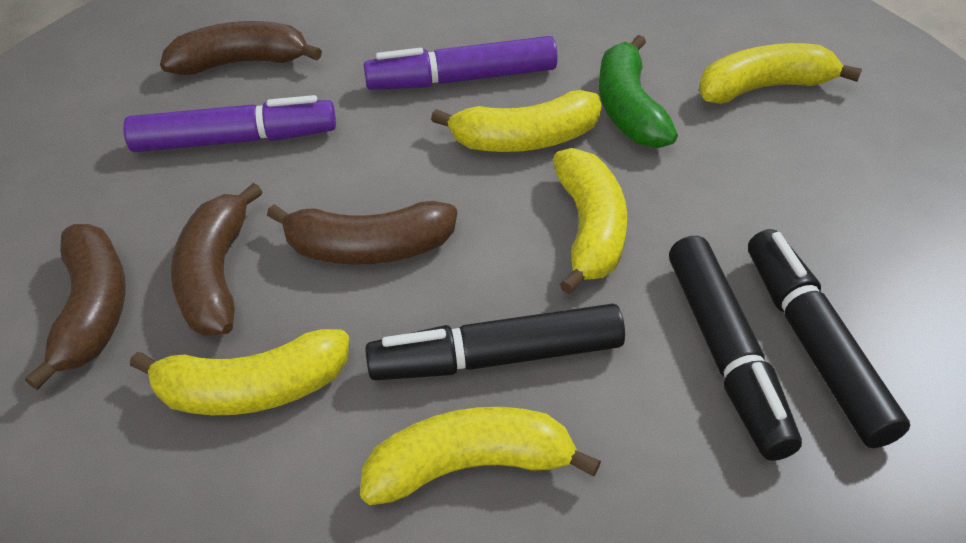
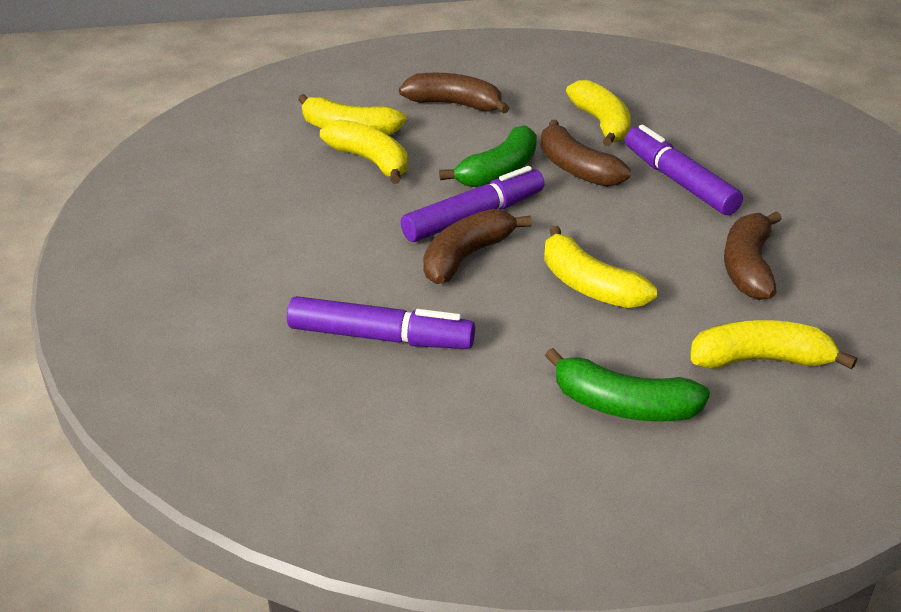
black marker: [365,304,625,380] [669,236,802,461] [748,229,910,448] = 3 -> none = 0
green banana: [599,35,678,148] = 1 -> [439,125,537,187] [545,348,710,422] = 2
purple marker: [123,95,336,152] [364,36,558,90] = 2 -> [287,296,475,349] [401,166,544,242] [625,125,743,215] = 3

